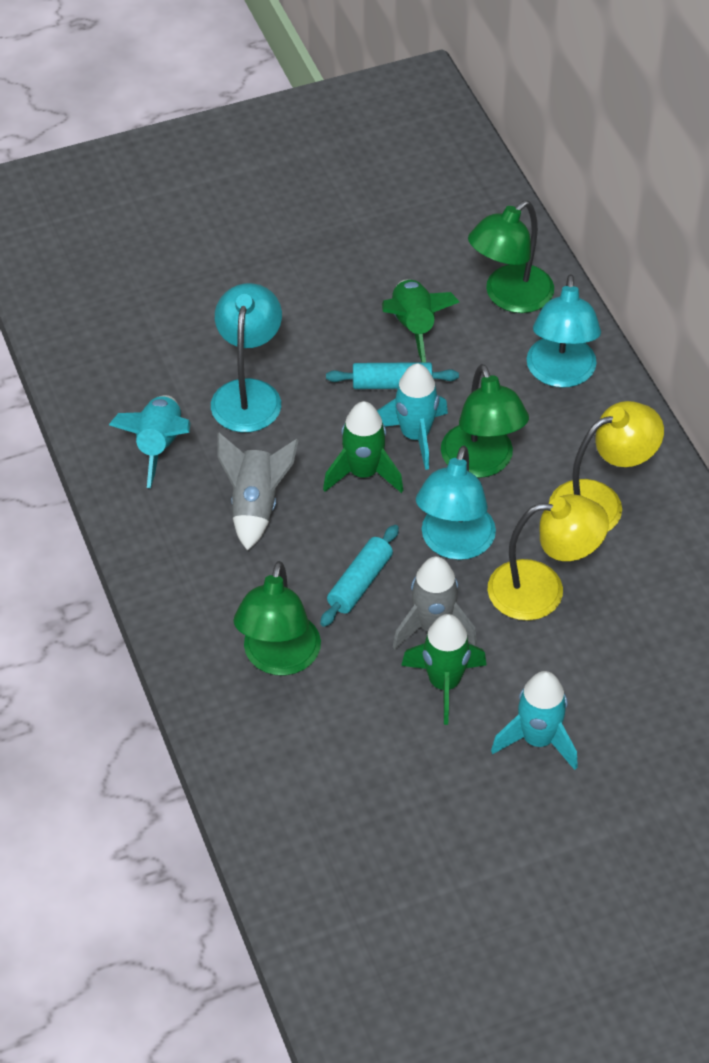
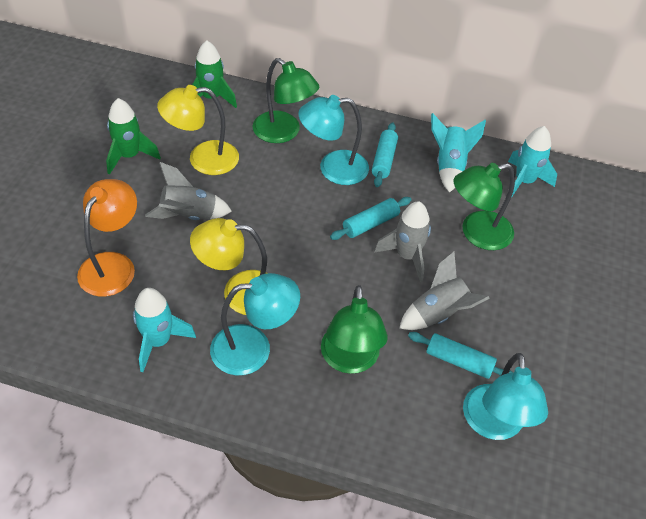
green rocket: [323,401,403,493] [382,279,459,362] [401,614,486,725] = 3 -> [106,98,161,175] [192,41,237,108] = 2
grey rocket: [217,433,299,551] [393,556,477,649] = 2 -> [145,162,232,220] [374,201,431,282] [400,251,490,330] = 3
orange lamp: none = 0 -> [77,179,137,296] = 1
turquoise rolling pin: [320,525,399,627] [326,362,459,389] = 2 -> [330,197,412,240] [372,123,398,187] [408,332,513,379] = 3

